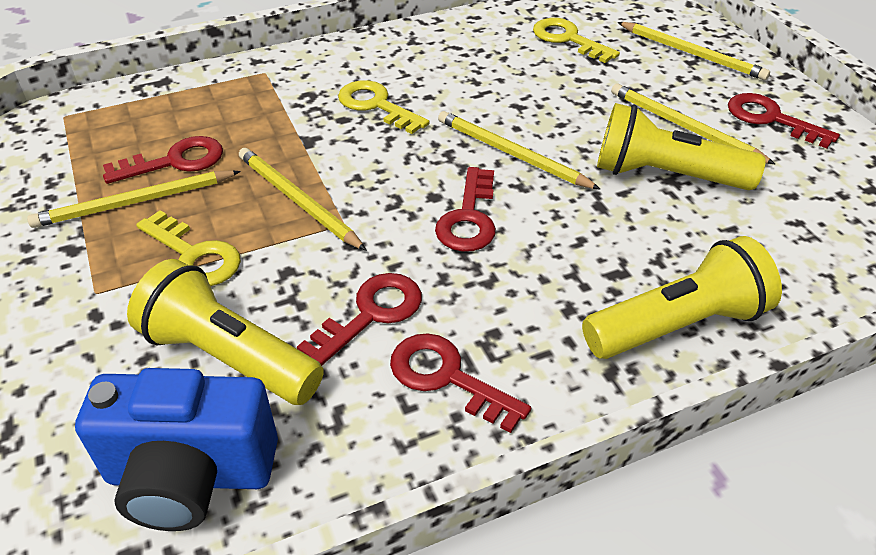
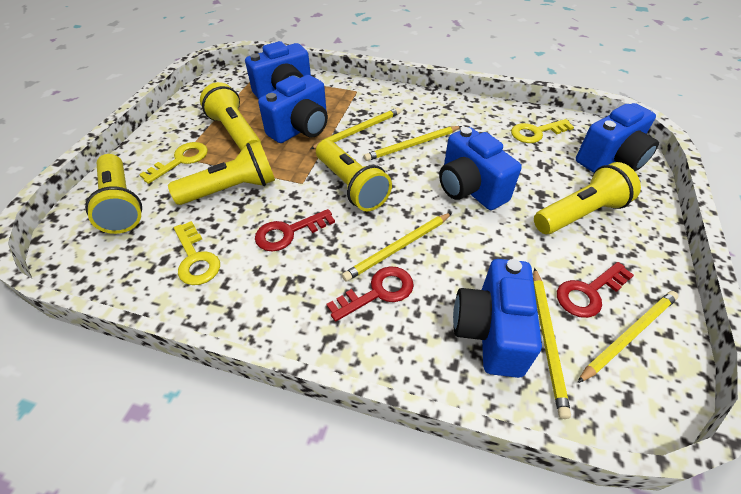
blue camera: [75,368,278,531] = 1 -> [245,41,311,99] [258,75,328,143] [439,127,522,210] [453,259,542,378] [576,103,659,173] = 5
red key: [103,136,223,184] [297,273,422,366] [390,333,531,433] [435,167,496,252] [728,93,840,149] = 5 -> [255,209,335,252] [327,266,414,322] [557,262,634,318] = 3
yellow flashlight: [127,259,324,405] [582,236,782,359] [597,103,766,190] = 3 -> [85,154,142,234] [168,141,275,205] [200,82,261,151] [316,140,392,211] [534,162,641,234] = 5

